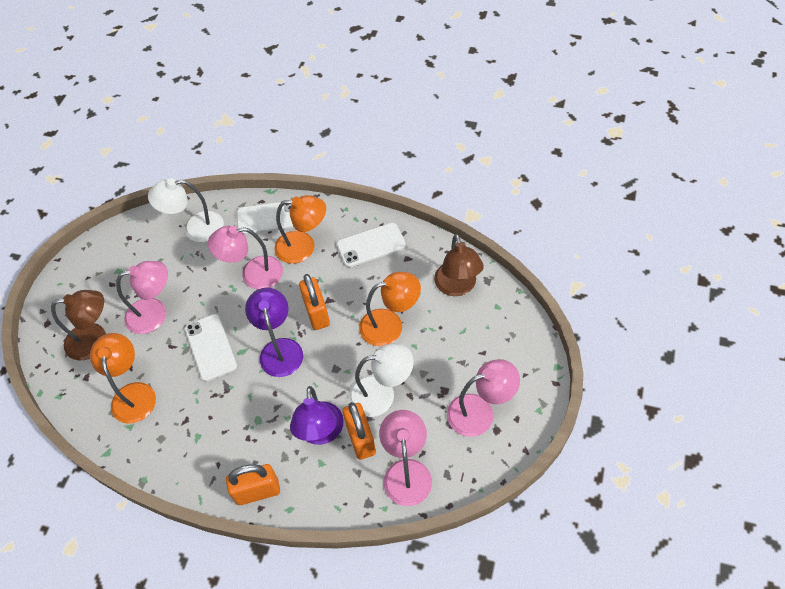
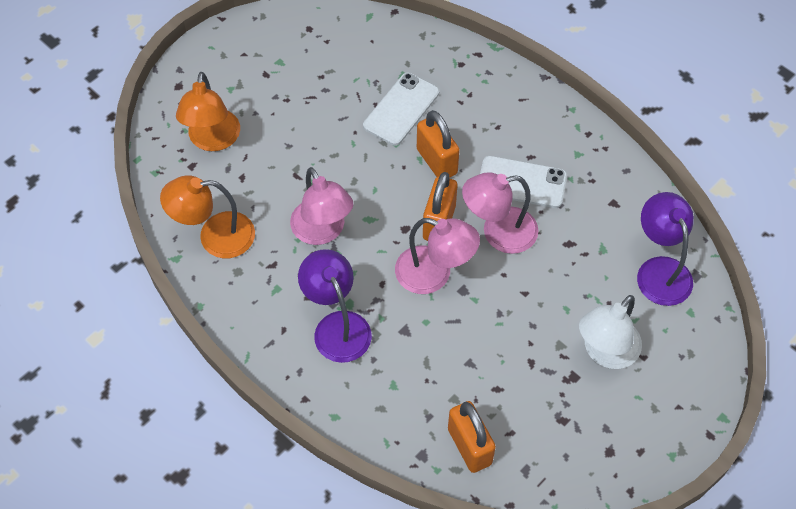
brown lamp: [51,290,106,360] [434,234,484,296] = 2 -> none = 0
orange lamp: [90,333,156,424] [275,195,326,264] [359,272,421,346] = 3 -> [160,175,255,258] [176,72,240,151] = 2
pink lamp: [116,261,168,334] [208,226,283,289] [379,410,432,506] [447,359,520,437] = 4 -> [290,167,353,245] [395,218,480,294] [462,172,538,254] = 3
white lamp: [148,178,224,242] [349,344,414,417] = 2 -> [579,295,642,369] = 1
white phone: [185,314,237,382] [237,202,294,235] [336,223,406,267] = 3 -> [363,72,439,146] [480,156,567,208] = 2

